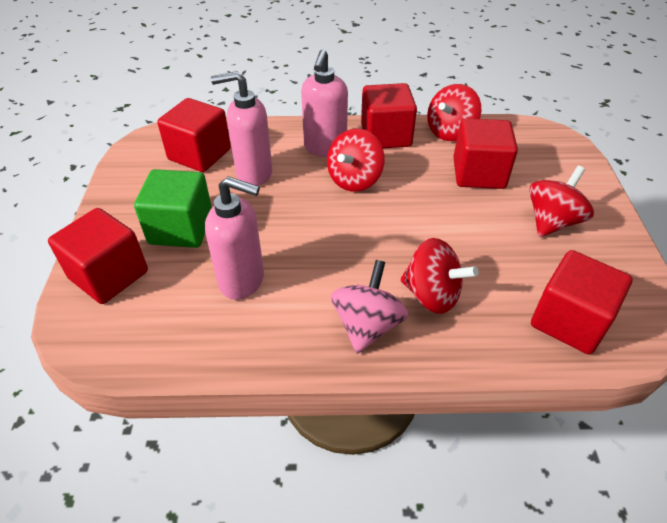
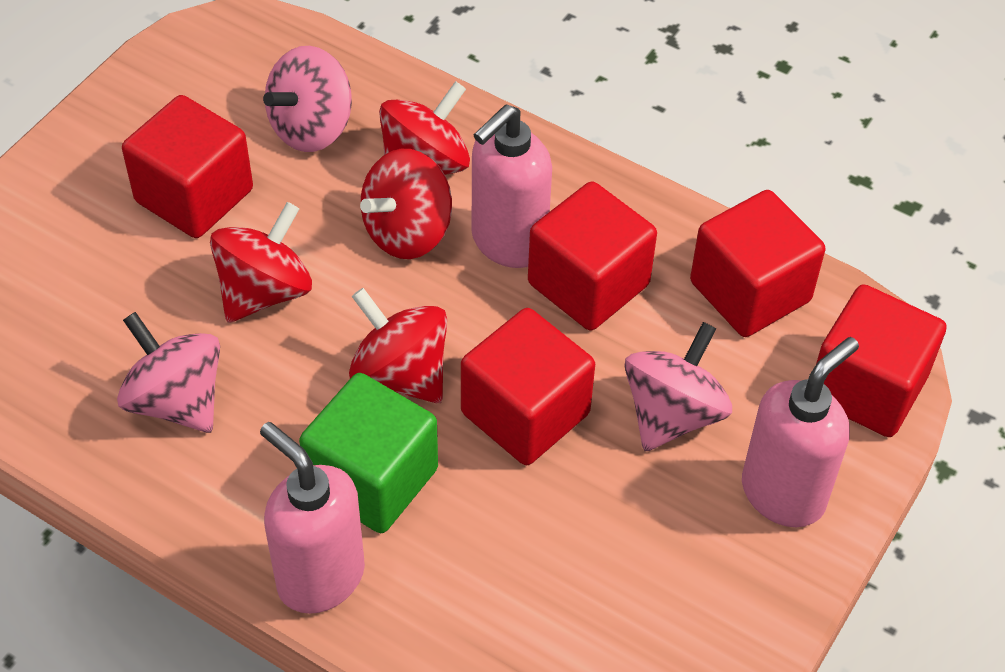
pink spinning top: [331,260,408,354] = 1 -> [117,312,220,433] [263,46,352,152] [624,322,732,451] = 3

